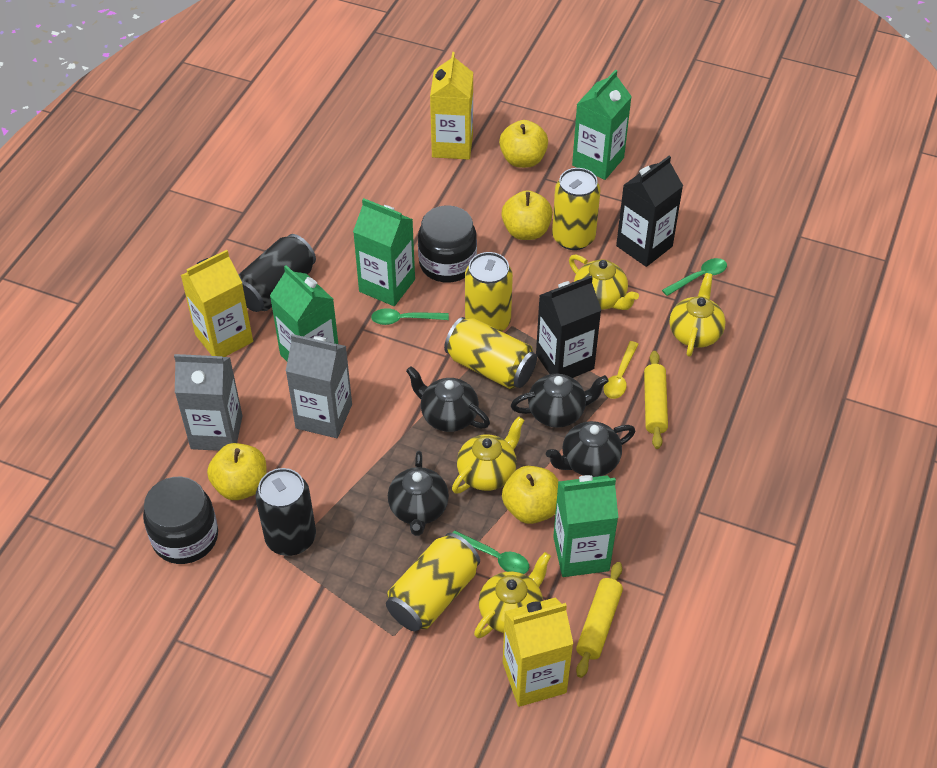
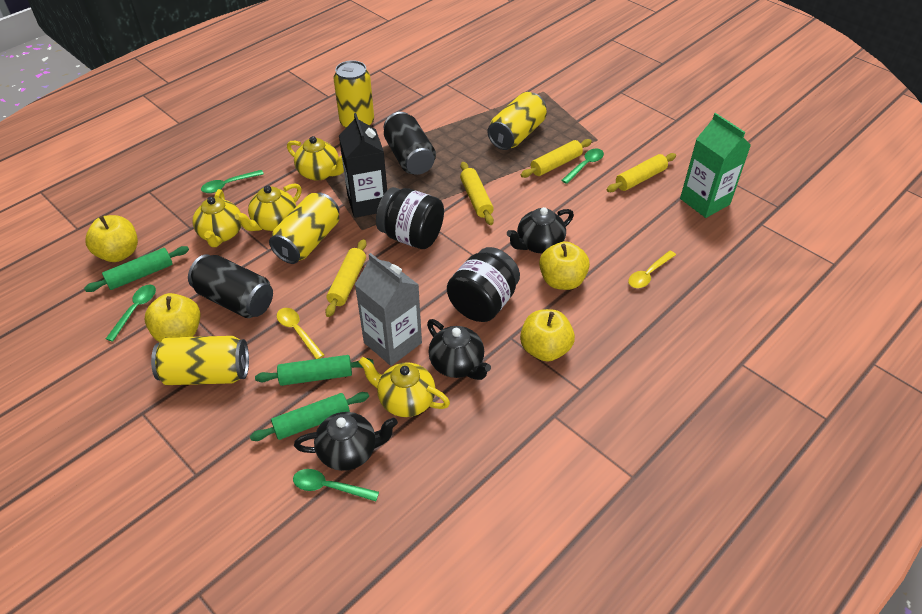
black carton: [536,276,601,378] [616,156,683,267] = 2 -> [339,113,387,218] = 1
black teapot: [388,451,449,536] [406,366,490,432] [511,374,609,428] [546,421,635,477] = 4 -> [294,412,398,471] [427,319,491,380] [507,207,574,253] = 3
green carton: [270,265,338,361] [353,198,415,306] [553,475,618,577] [572,70,632,180] = 4 -> [680,113,751,218] = 1
green rolling pin: none = 0 -> [84,246,189,292] [250,392,369,441] [255,355,374,386] = 3
green spoon: [371,308,449,325] [453,531,529,574] [662,258,727,296] = 3 -> [106,285,156,342] [201,170,264,193] [293,469,379,501] [561,148,604,184] = 4
grey carton: [174,354,243,451] [286,334,352,438] = 2 -> [355,253,422,366] = 1
yellow carton: [181,250,253,357] [430,52,473,160] [503,598,573,707] = 3 -> none = 0
yellow rolling pin: [576,562,623,678] [644,351,668,449] = 2 -> [325,239,367,317] [460,162,494,225] [521,139,592,178] [606,153,676,192] = 4
yellow spoon: [604,341,639,399] = 1 -> [277,308,324,359] [628,251,676,288] = 2

